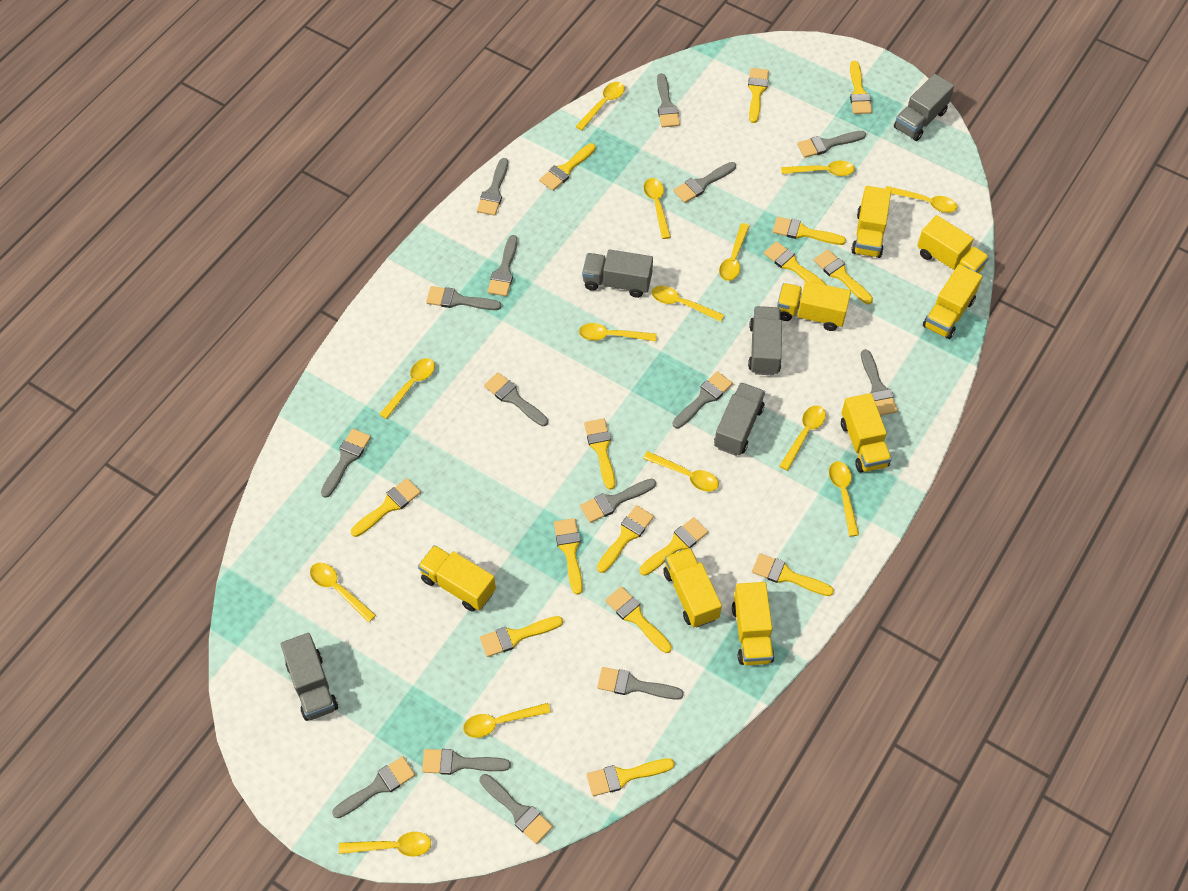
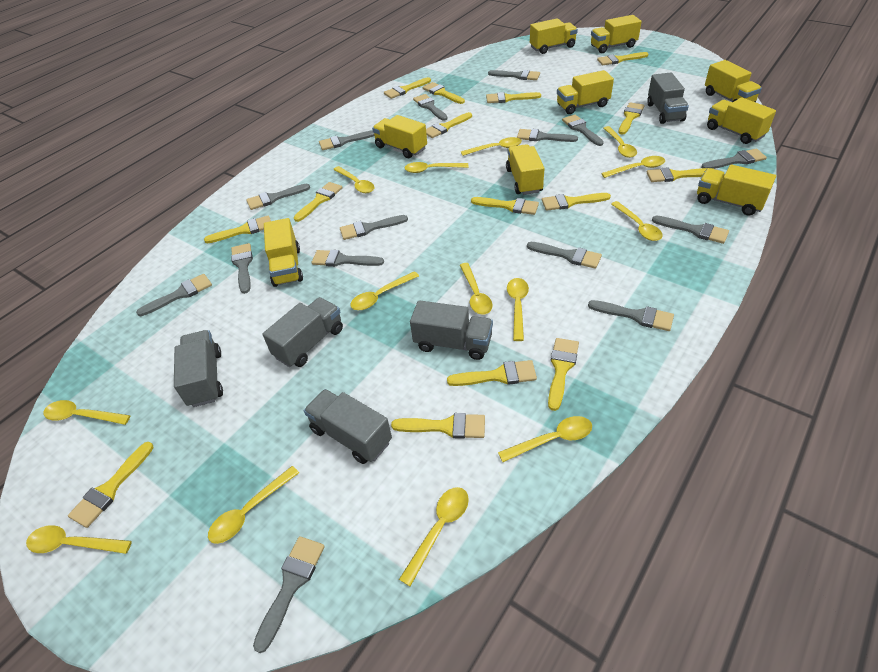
yellow truck: [418,545,496,611] [663,548,722,628] [732,582,774,665] [777,281,851,331] [841,393,892,472] [851,186,891,258] [917,215,989,273] [923,264,983,339] = 8 -> [264,218,303,287] [372,115,427,158] [506,144,544,195] [530,18,578,54] [557,70,614,114] [591,15,642,53] [697,165,776,216] [705,60,762,103] [707,97,776,144] = 9

